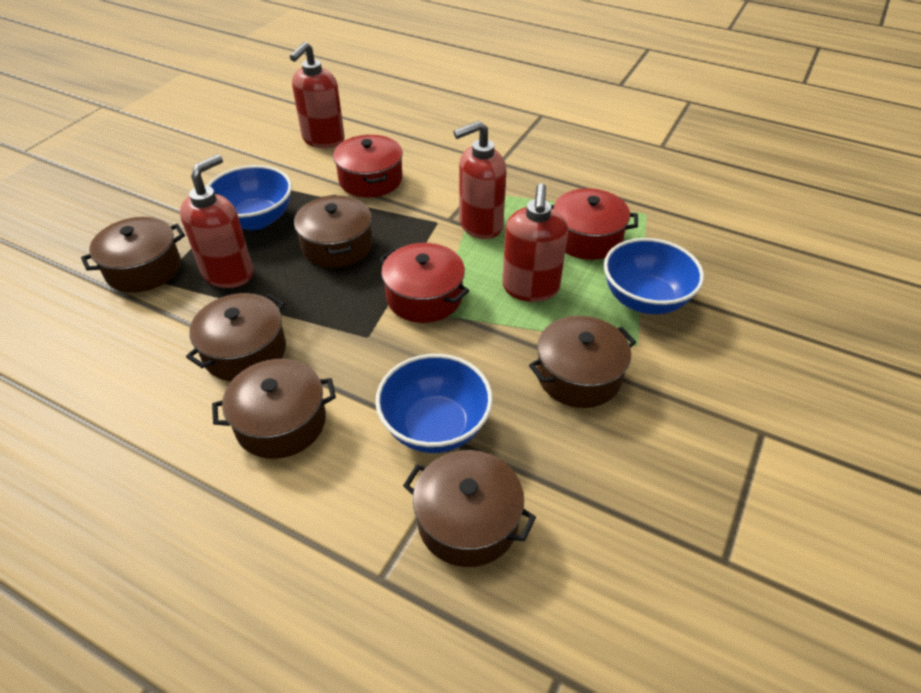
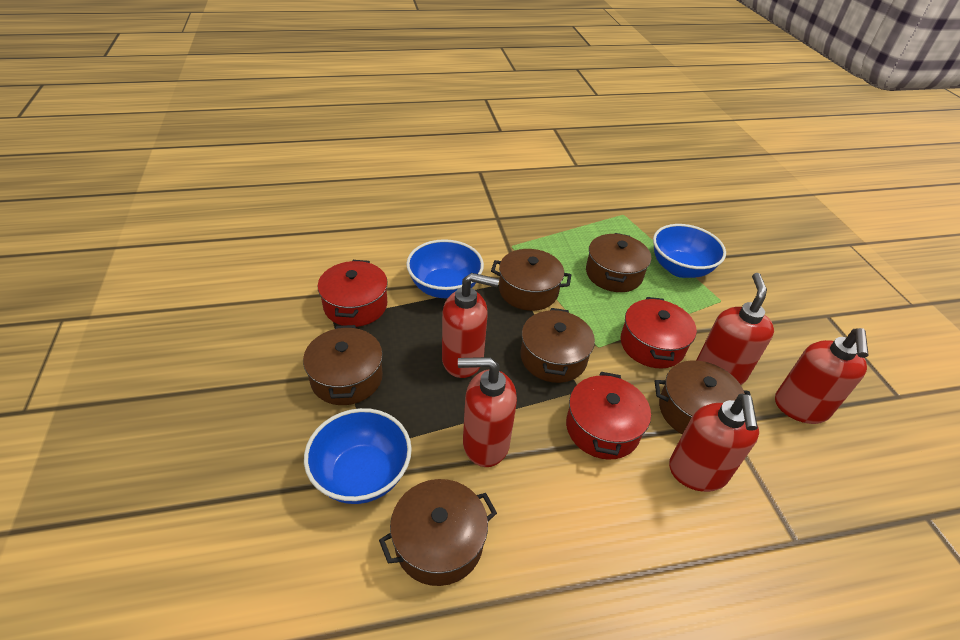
red soap dispenser: [180,154,253,288] [290,42,345,148] [453,121,506,239] [502,183,568,302] = 4 -> [442,273,499,378] [458,357,517,467] [669,394,759,492] [696,273,774,385] [775,328,869,424] = 5

